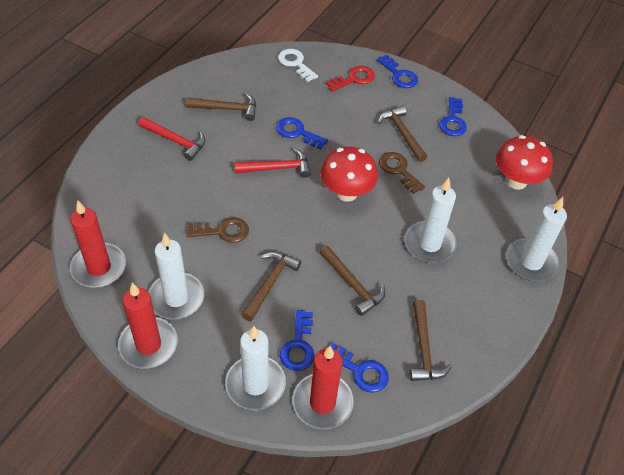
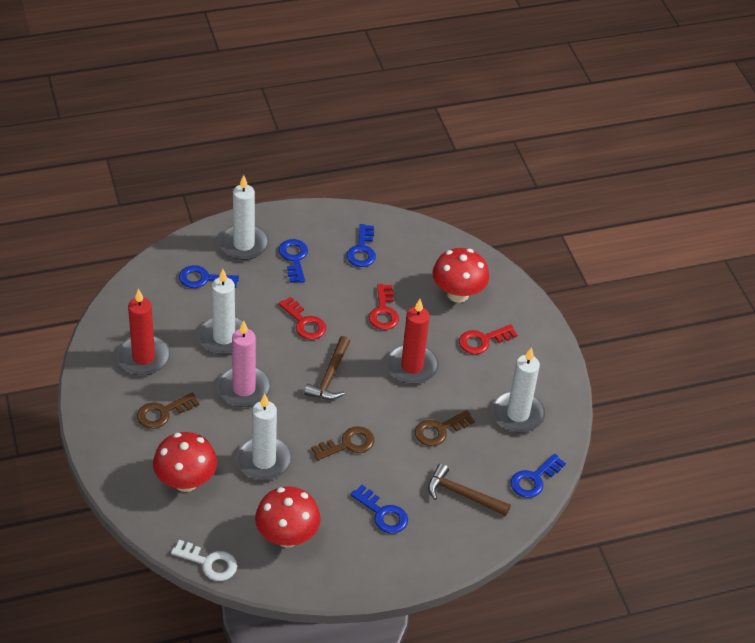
brown hammer: [186,93,256,121] [242,252,301,321] [320,246,385,316] [378,105,427,162] [410,300,452,381] = 5 -> [304,336,350,400] [428,463,511,516] = 2
brown key: [186,217,249,243] [379,152,425,194] = 2 -> [137,392,199,429] [311,426,374,460] [415,410,475,446] = 3
pink candle: none = 0 -> [217,321,271,407] = 1
red candle: [70,200,126,288] [118,283,178,369] [293,346,354,429] = 3 -> [117,289,170,375] [386,299,439,384] = 2
red hammer: [138,117,206,161] [234,148,311,178] = 2 -> none = 0
red key: [326,66,375,92] = 1 -> [278,296,326,340] [369,284,399,330] [459,324,517,354] = 3
red mushroom: [321,147,378,202] [496,135,553,190] = 2 -> [153,432,217,492] [255,486,321,548] [432,248,489,303] = 3

